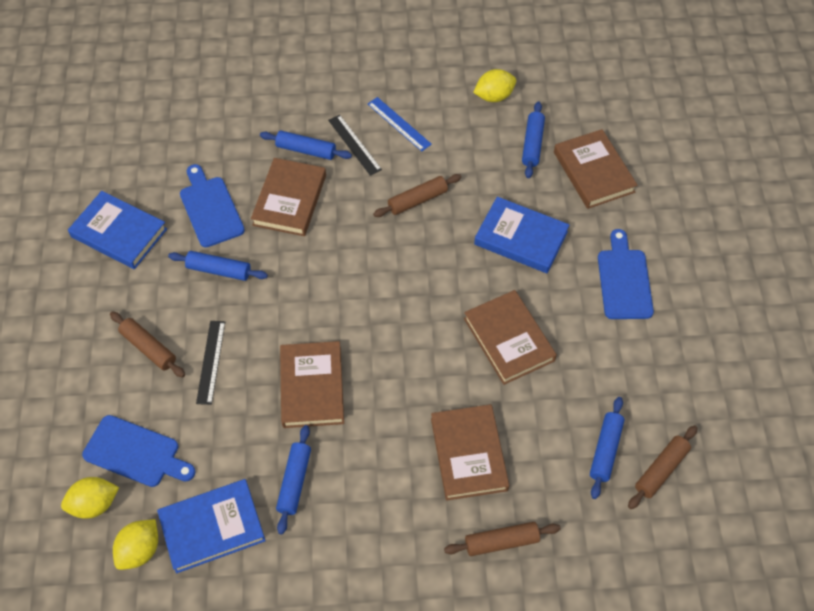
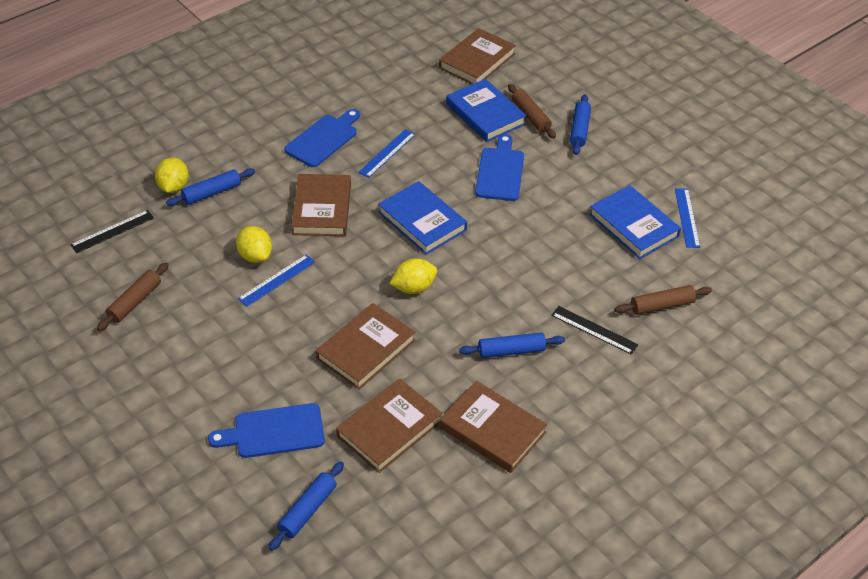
blue rolling pin: [168,251,268,281] [260,130,352,160] [276,425,311,534] [522,101,545,178] [590,397,625,499] = 5 -> [166,168,255,206] [269,462,344,551] [459,332,565,358] [570,94,591,155] = 4
blue ruler: [368,97,432,151] = 1 -> [238,254,315,307] [358,129,416,178] [675,188,700,248] = 3
brown rolling pin: [110,311,185,378] [373,174,462,217] [444,522,561,556] [628,425,697,509] = 4 -> [97,262,169,331] [508,84,556,139] [615,285,712,315] = 3

